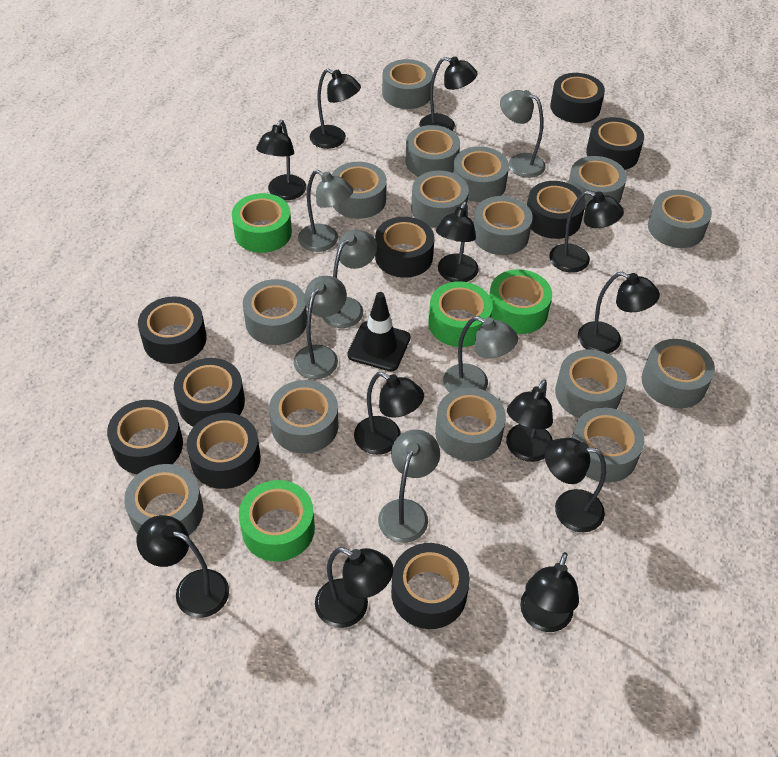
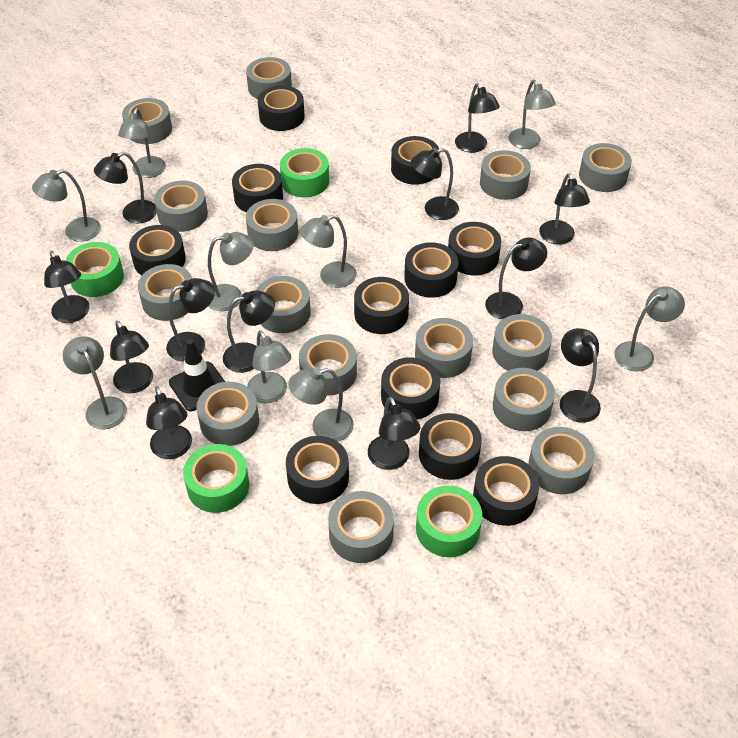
black tape: [107,400,183,474] [138,296,207,364] [174,358,245,427] [187,413,261,489] [375,217,435,278] [391,543,470,629] [527,181,586,239] [550,73,605,123] [586,117,644,170] = 9 -> [129,225,186,275] [232,164,283,212] [258,86,305,131] [286,436,349,504] [354,277,409,334] [381,357,440,420] [391,136,440,185] [404,242,459,298] [419,413,482,480] [448,222,501,276] [473,456,539,526] = 11
grey lamp: [293,276,347,379] [298,170,353,252] [322,229,377,328] [378,429,440,543] [443,316,518,393] [500,90,546,178] = 6 -> [32,169,101,242] [63,336,127,430] [118,108,166,178] [208,232,254,311] [247,330,291,403] [288,368,354,442] [300,215,357,288] [508,80,556,149] [614,287,685,372] = 9

